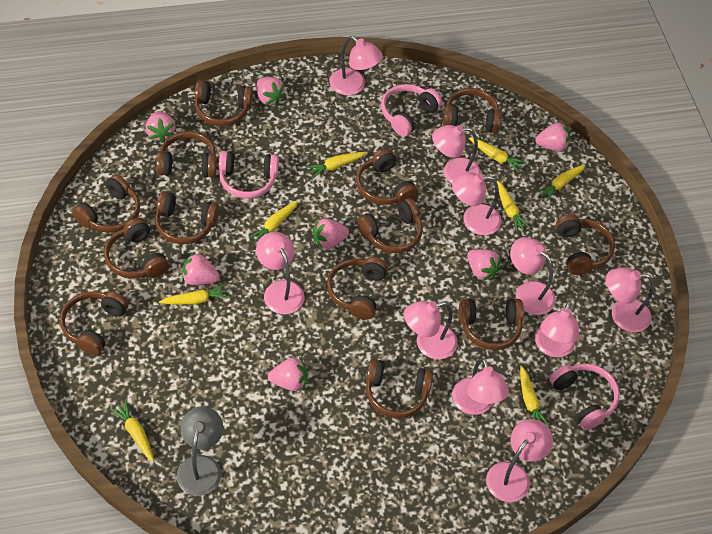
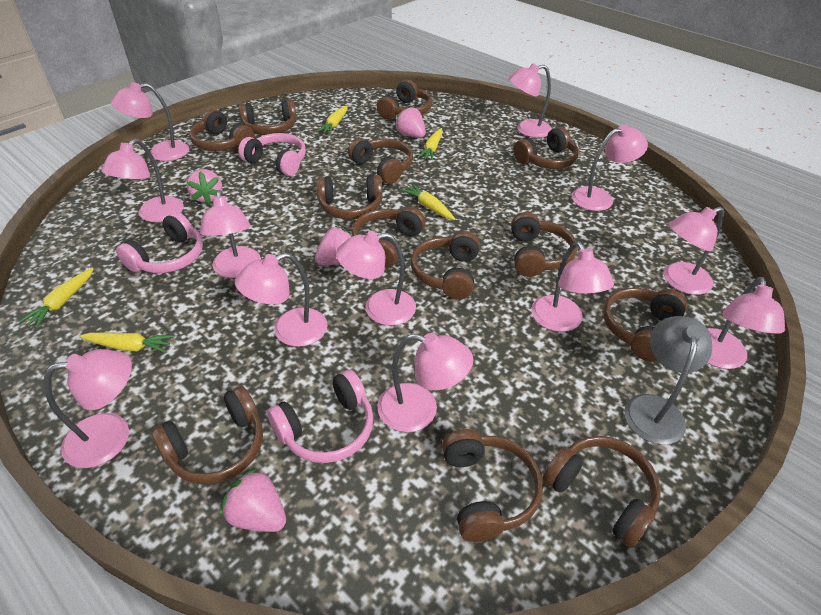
pink lamp: [256,232,305,314] [330,36,383,95] [404,301,458,359] [432,125,481,184] [452,172,502,235] [452,358,509,415] [486,419,553,502] [510,237,556,315] [535,300,579,357] [606,268,654,332] = 10 -> [44,349,132,468] [101,139,184,222] [111,82,189,161] [200,190,261,278] [235,253,327,347] [336,231,416,326] [377,333,473,432] [509,63,552,138] [531,241,614,332] [572,124,648,211] [664,206,724,295] [707,277,785,369] = 12
pink strawberry: [145,111,176,143] [182,252,220,285] [257,77,286,106] [268,356,307,391] [313,218,349,251] [467,249,502,281] [535,122,570,152] = 7 -> [187,169,222,205] [221,468,286,532] [315,226,353,265] [394,106,426,138] = 4
yellow carrot: [110,400,154,462] [159,284,229,305] [249,200,298,242] [306,152,367,178] [469,137,526,173] [497,181,531,233] [520,366,550,427] [536,164,586,201] = 8 -> [19,268,93,328] [79,332,174,353] [317,106,348,134] [400,184,455,220] [418,128,443,160] = 5

